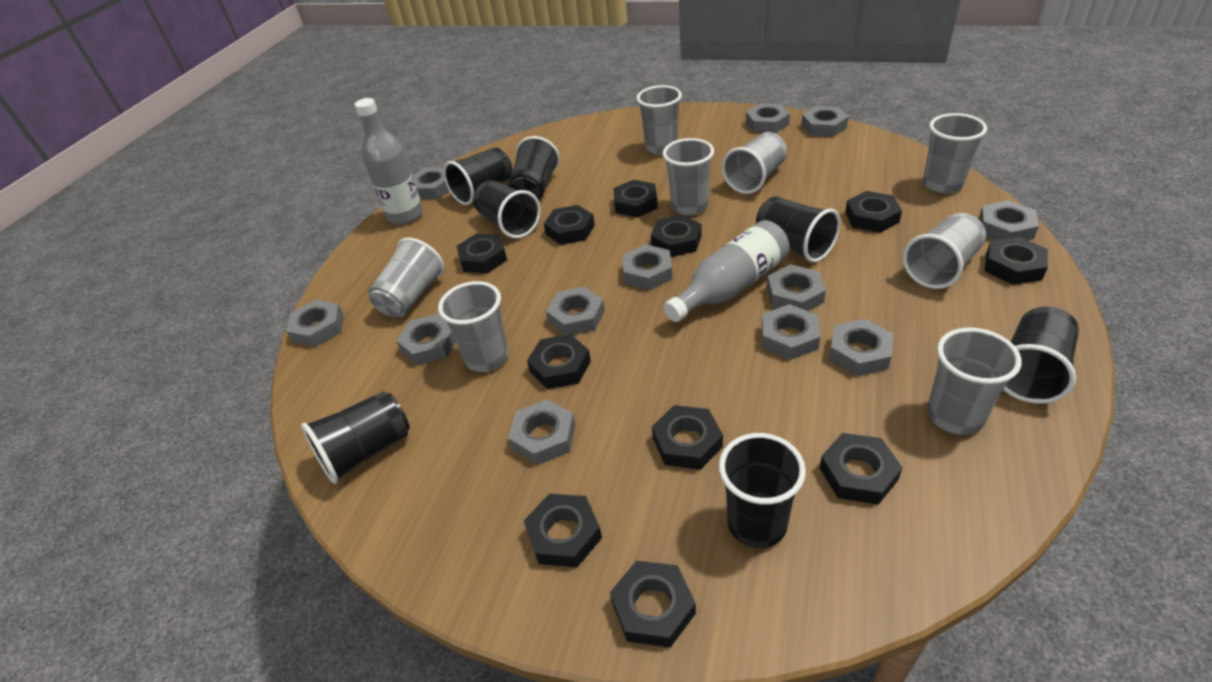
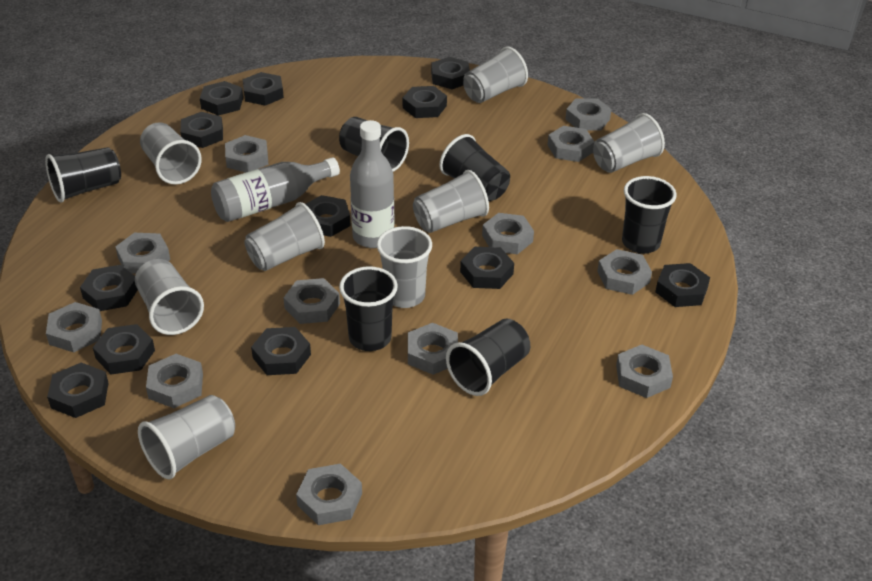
black cup: [301,391,410,484] [443,147,512,205] [473,180,541,239] [508,136,560,201] [719,433,806,548] [756,196,841,263] [1003,307,1079,404] = 7 -> [45,147,121,203] [339,117,409,172] [339,266,398,351] [439,134,510,201] [446,318,530,396] [622,176,676,254] = 6
black nut: [457,233,507,273] [524,494,602,567] [527,334,591,389] [544,205,595,245] [610,561,696,648] [613,180,658,218] [651,215,702,257] [652,405,723,470] [820,433,903,505] [845,191,902,233] [985,236,1048,285] = 11 -> [47,362,109,418] [80,265,138,311] [93,324,155,375] [180,112,223,148] [200,81,243,116] [243,72,284,106] [251,327,311,375] [306,195,350,237] [403,86,447,118] [431,57,470,89] [460,247,514,289] [655,263,710,307] = 12

